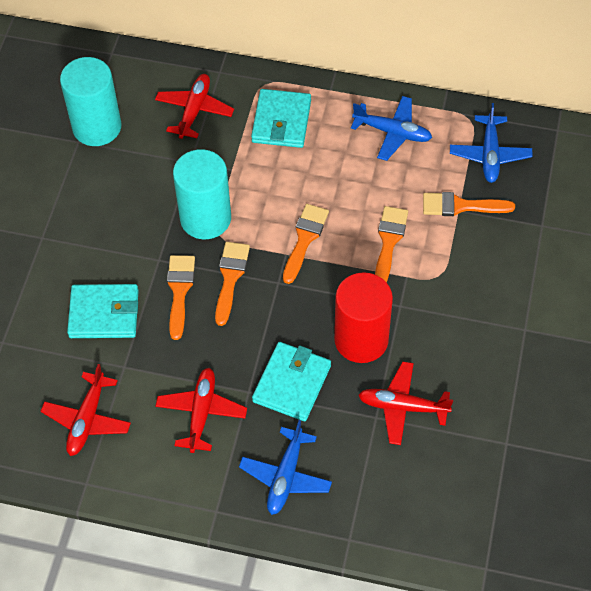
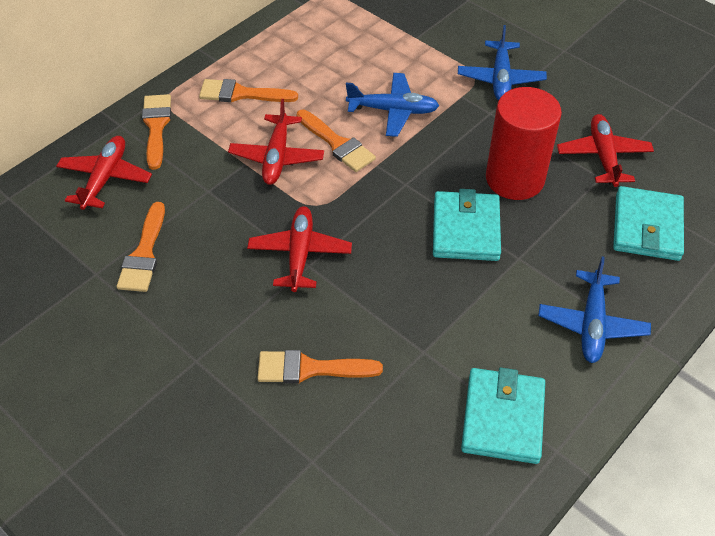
turquoise cylinder: [60,57,121,146] [173,149,231,239] = 2 -> none = 0

